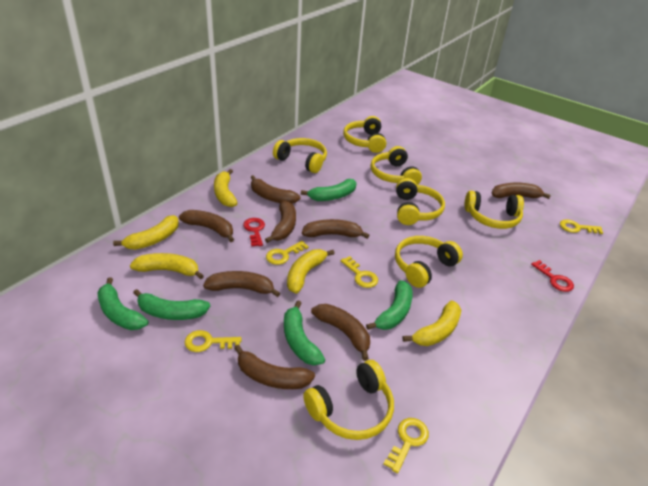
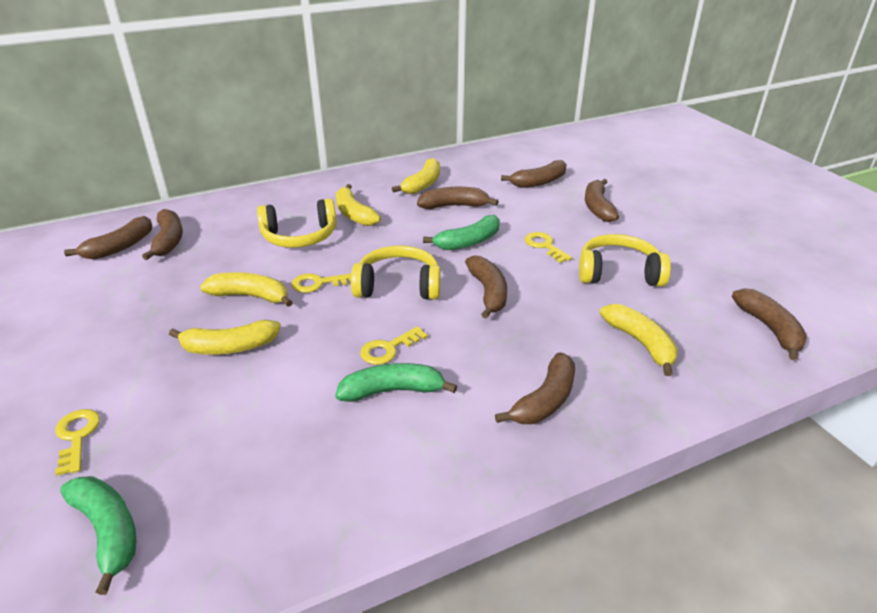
green banana: [97,277,148,330] [133,289,210,320] [284,301,325,365] [301,179,357,201] [366,280,413,330] = 5 -> [60,476,136,595] [335,363,458,402] [423,215,500,250] = 3
red key: [243,218,265,247] [531,260,574,292] = 2 -> none = 0
yellow headphones: [273,138,327,173] [303,360,394,440] [343,116,386,153] [371,146,422,185] [395,236,463,288] [396,178,445,225] [465,191,524,229] = 7 -> [257,198,337,248] [351,245,441,300] [579,234,671,287] = 3
yellow key: [185,330,242,352] [266,241,309,265] [341,256,378,288] [384,418,429,473] [560,219,603,234] = 5 -> [55,409,100,476] [291,273,351,293] [360,326,428,365] [525,232,572,263] = 4

